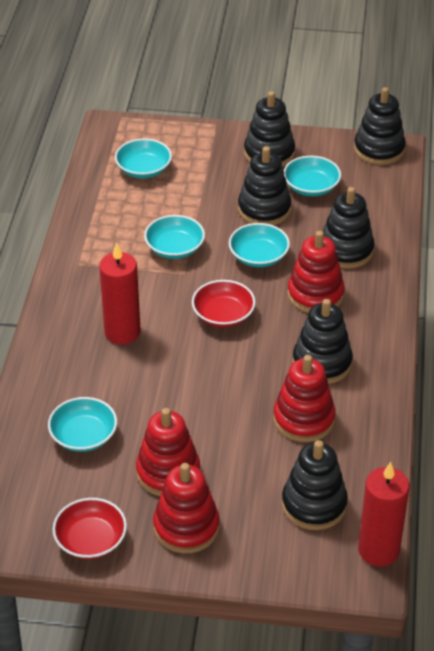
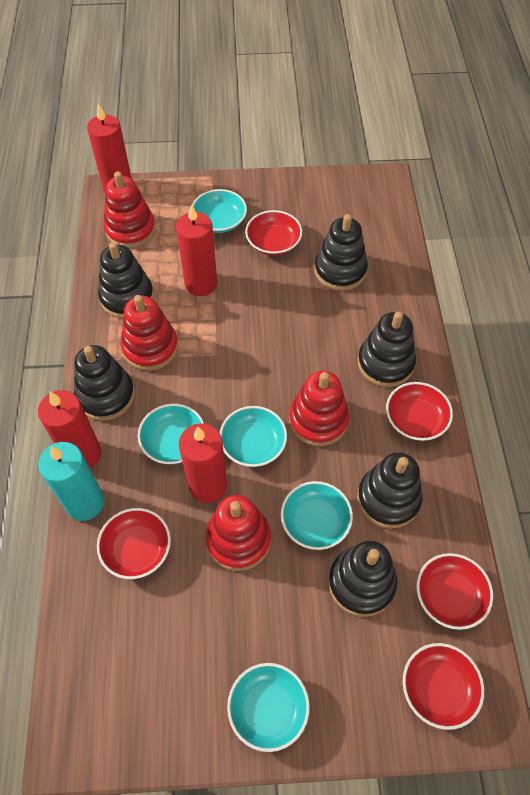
red bowl: [53,498,127,559] [192,280,256,328] = 2 -> [97,508,171,579] [245,210,302,256] [386,382,453,441] [403,643,484,730] [417,553,493,630] = 5
red candle: [99,243,141,344] [358,462,409,567] = 2 -> [38,390,101,469] [87,104,131,194] [176,204,217,296] [179,423,227,503] = 4
turquoise candle: none = 0 -> [38,442,104,521] = 1

